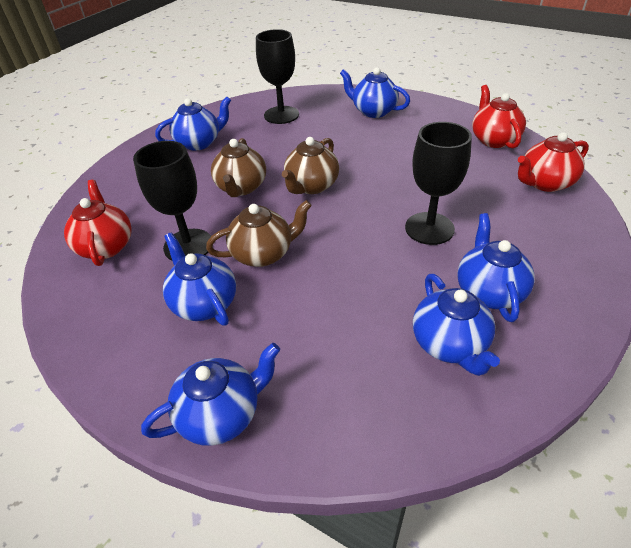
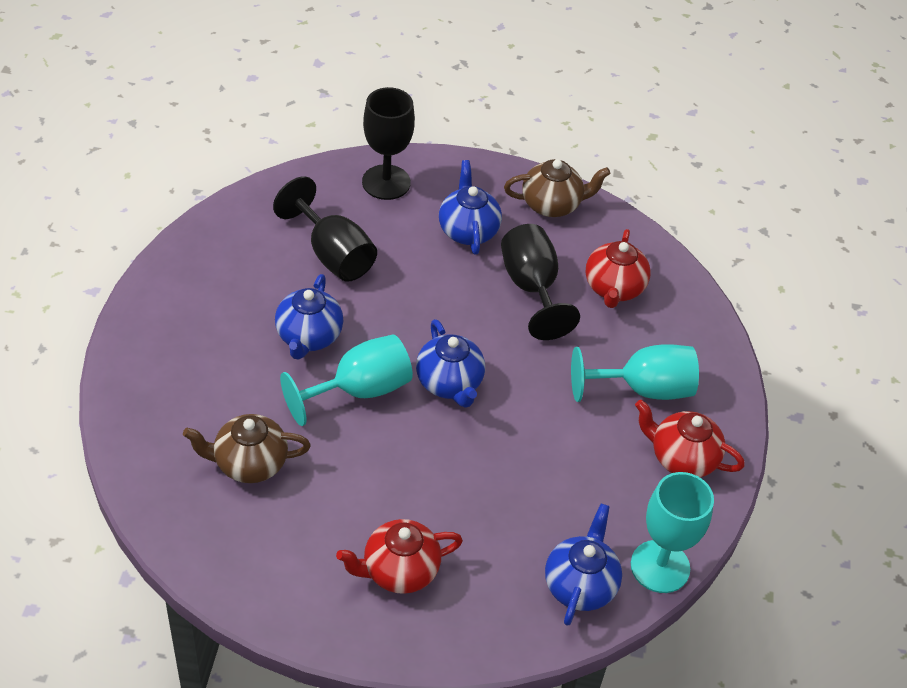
blue teapot: [141,343,280,446] [155,97,231,151] [163,232,236,326] [340,67,410,118] [413,274,500,376] [457,213,535,322] = 6 -> [275,274,343,360] [416,319,485,408] [439,160,502,255] [545,504,622,626] = 4
brown teapot: [206,200,312,267] [211,138,266,197] [282,137,339,194] = 3 -> [183,414,311,483] [504,159,611,217] = 2
turquoise goblet: none = 0 -> [280,334,413,426] [571,344,699,402] [631,472,714,593] = 3

